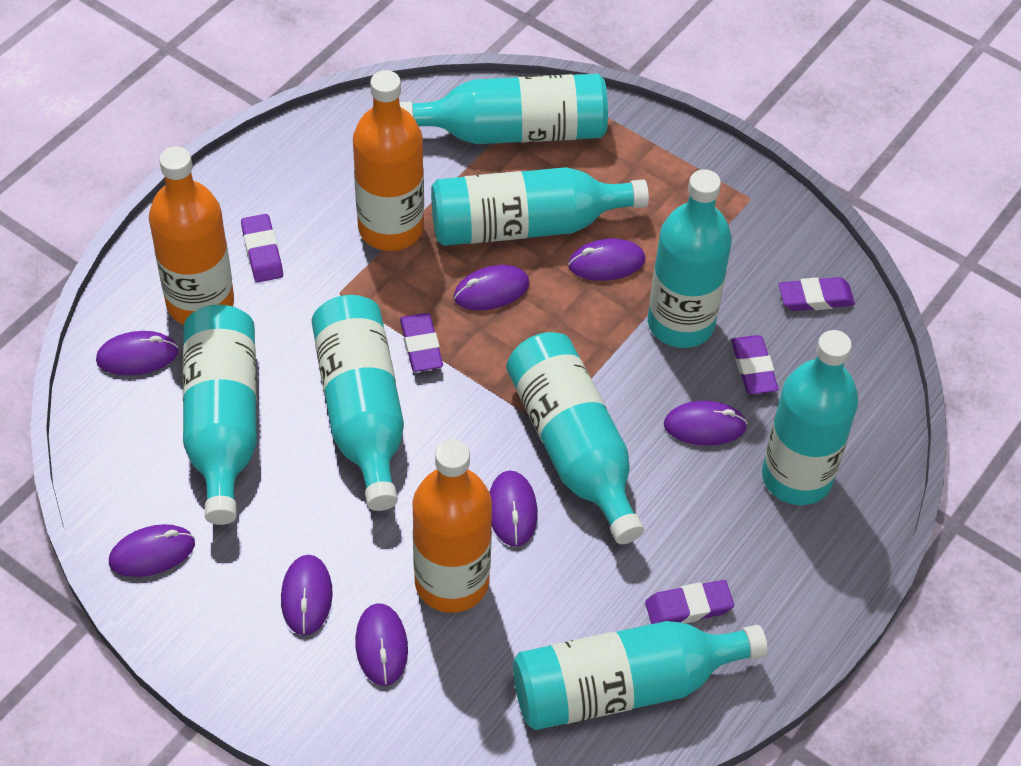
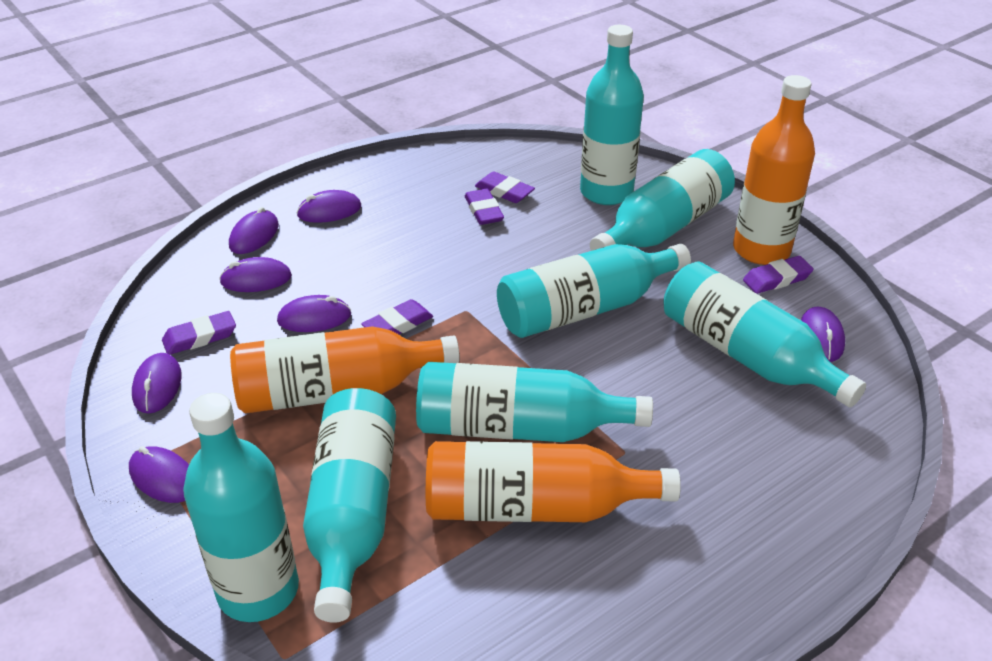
purple mouse: [96,331,179,376] [109,524,195,577] [281,555,333,635] [355,603,408,686] [454,265,530,311] [490,470,538,547] [568,238,645,281] [664,401,747,446] = 8 -> [129,446,189,503] [132,353,182,413] [219,257,292,292] [229,207,279,254] [277,295,351,332] [297,190,361,223] [801,307,845,362] = 7
turquoise bottle: [183,305,257,525] [312,295,404,511] [399,74,608,144] [431,167,649,246] [506,332,644,544] [513,621,768,730] [648,169,732,348] [762,330,858,505] = 8 -> [183,393,299,622] [303,388,396,623] [416,362,653,442] [497,244,691,338] [580,25,644,205] [590,149,735,251] [663,261,866,407] = 7

